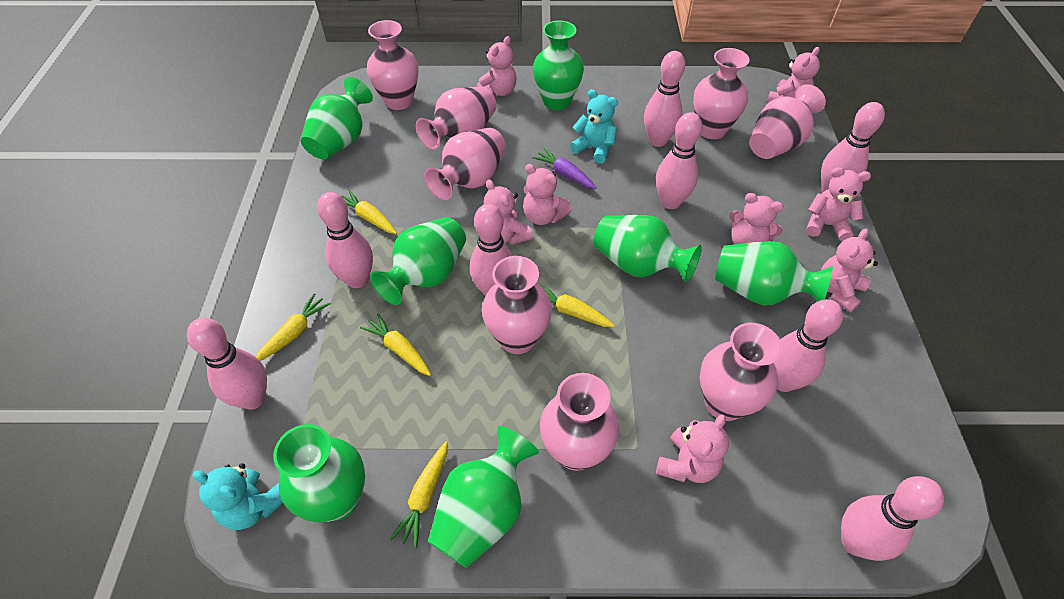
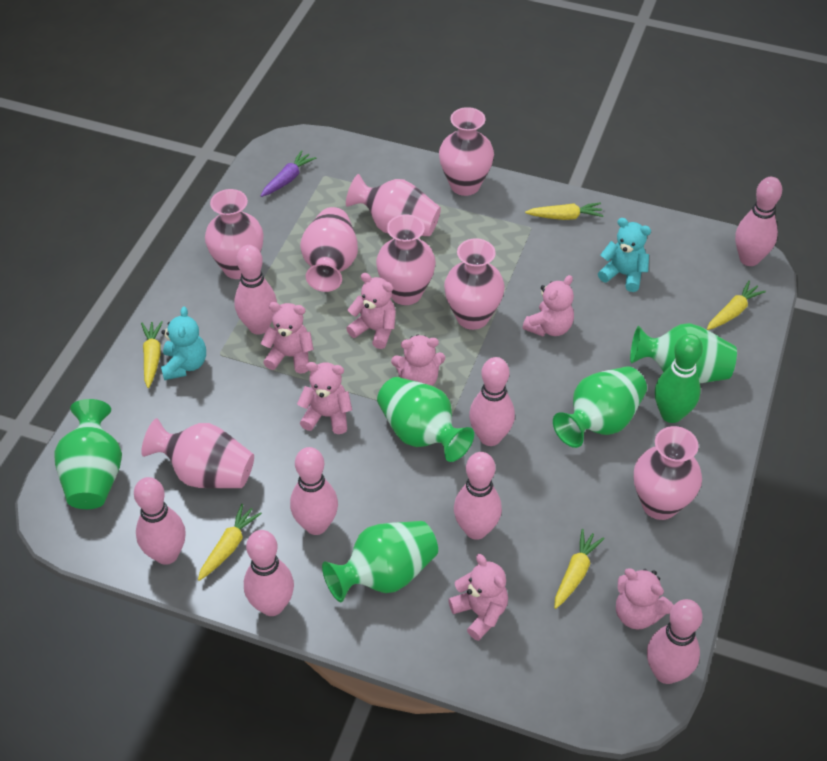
green bowling pin: none = 0 -> [655,334,703,423] = 1
green vase: [273,424,365,522] [301,77,373,159] [370,217,466,305] [428,426,539,568] [533,20,584,110] [594,215,702,283] [715,241,833,306] = 7 -> [54,399,122,509] [322,521,438,602] [377,377,474,462] [553,366,647,448] [630,323,737,383] = 5
pink teddy bear: [476,36,517,97] [484,180,533,245] [523,164,572,225] [656,414,729,483] [730,193,784,244] [767,47,820,103] [806,167,871,241] [821,229,878,313] = 8 -> [261,302,314,374] [297,362,352,434] [346,273,396,349] [391,335,445,386] [448,554,508,641] [522,275,574,336] [616,568,673,630] = 7

